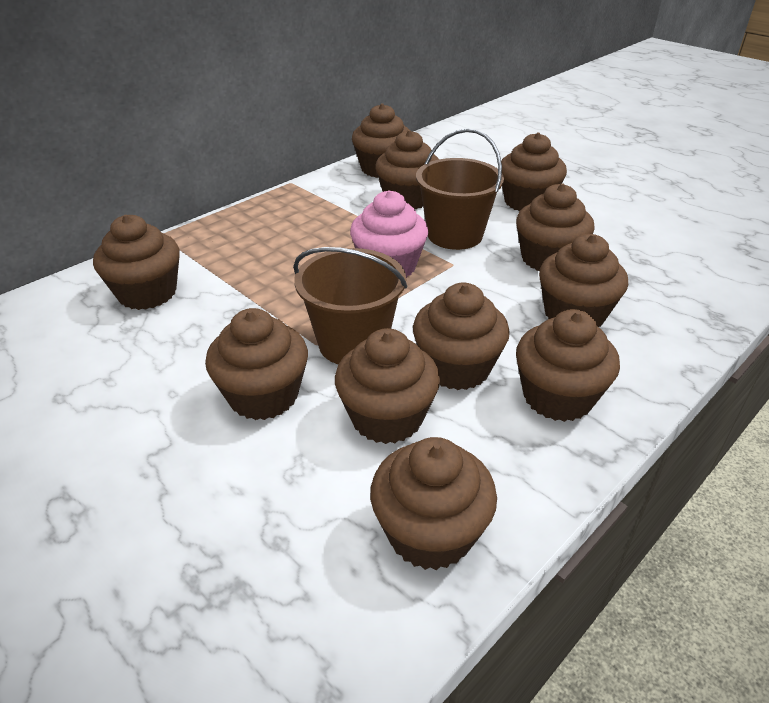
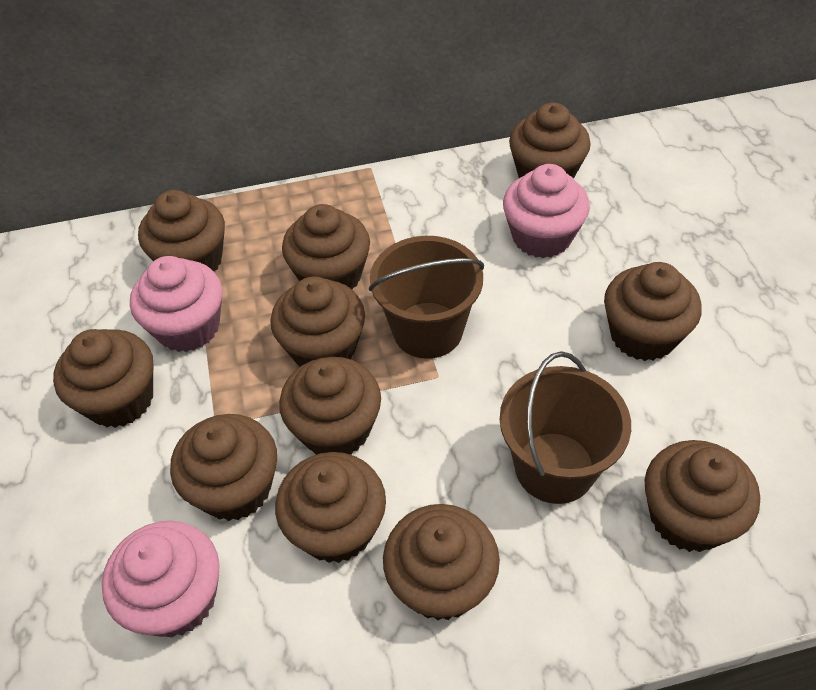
pink cupcake: [350,190,428,278] = 1 -> [102,520,220,637] [130,256,222,352] [503,164,590,258] = 3

